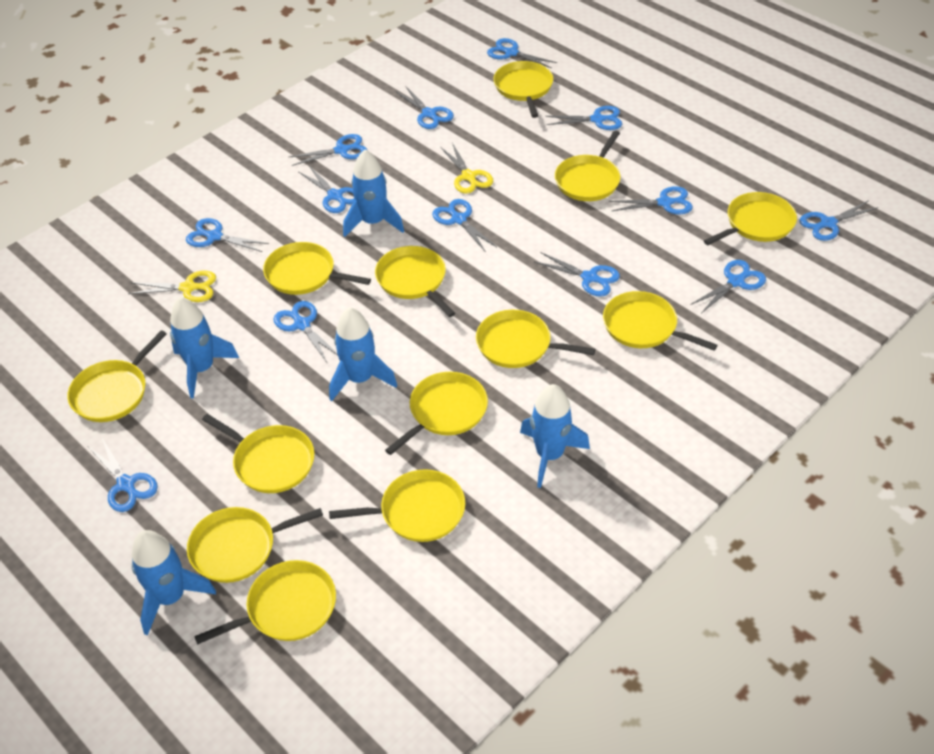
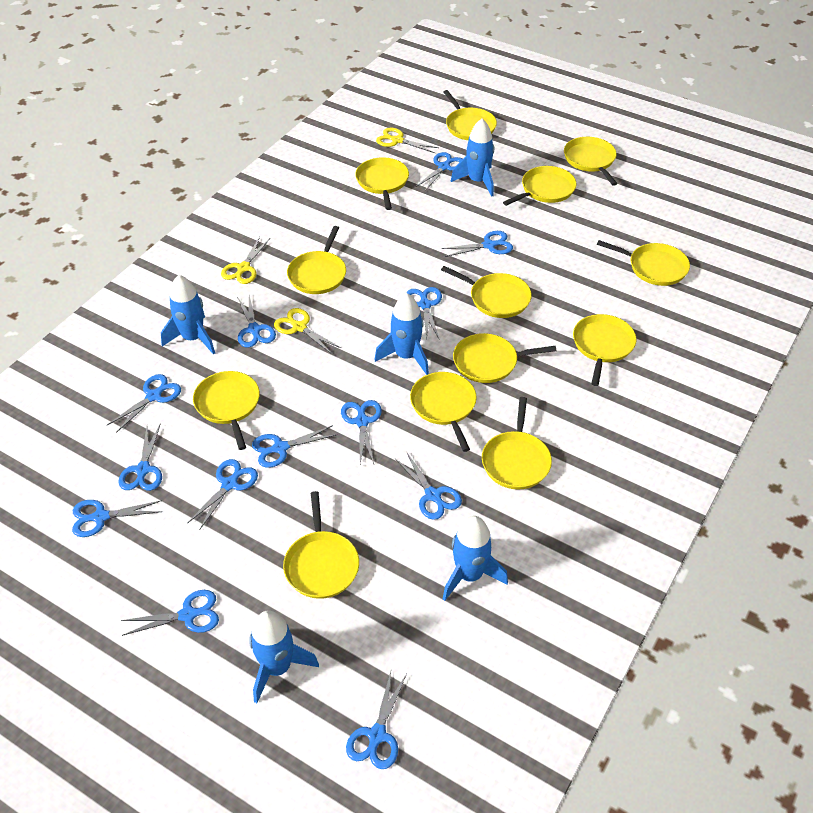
yellow scissors: [128,271,216,302] [440,143,493,194] = 2 -> [221,237,270,284] [274,308,341,354] [376,128,439,153] = 3

